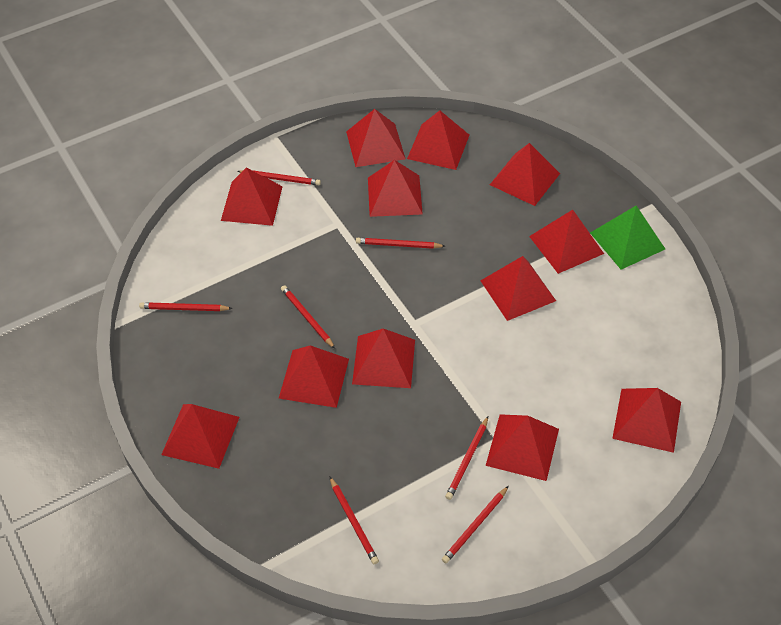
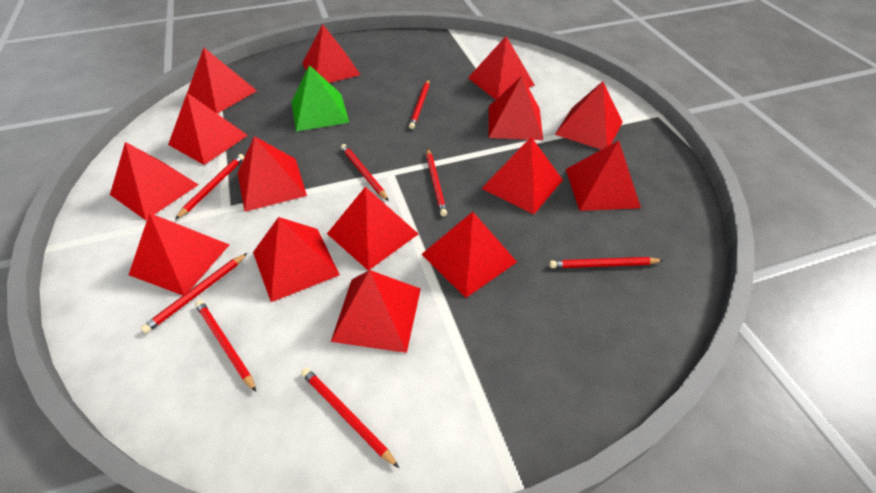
red pencil: [139,302,233,311] [237,170,321,185] [281,285,335,349] [329,476,379,564] [356,238,445,249] [442,486,509,564] [445,417,488,500] = 7 -> [141,253,247,333] [175,154,244,220] [195,300,256,392] [301,367,399,468] [341,144,389,201] [409,79,429,129] [426,148,447,216] [549,257,664,268] = 8
red pyramid: [161,404,240,469] [221,168,283,226] [278,345,349,408] [346,109,406,167] [352,329,415,388] [368,160,423,217] [407,110,469,170] [480,256,556,321] [486,414,559,481] [490,143,560,206] [529,210,604,274] [612,388,681,453] = 12 -> [110,142,199,220] [129,213,229,295] [168,93,248,165] [187,48,257,114] [237,136,307,212] [253,217,340,302] [302,24,360,83] [327,187,418,271] [331,270,421,353] [422,212,517,298] [468,36,535,100] [481,137,563,214] [489,76,543,140] [555,81,623,150] [566,140,641,211] = 15

